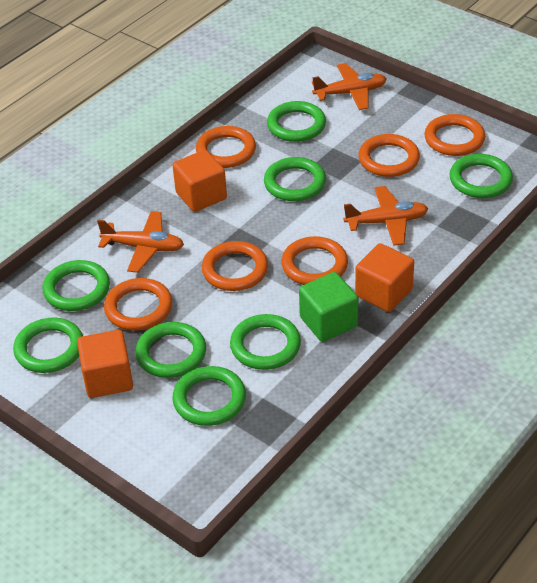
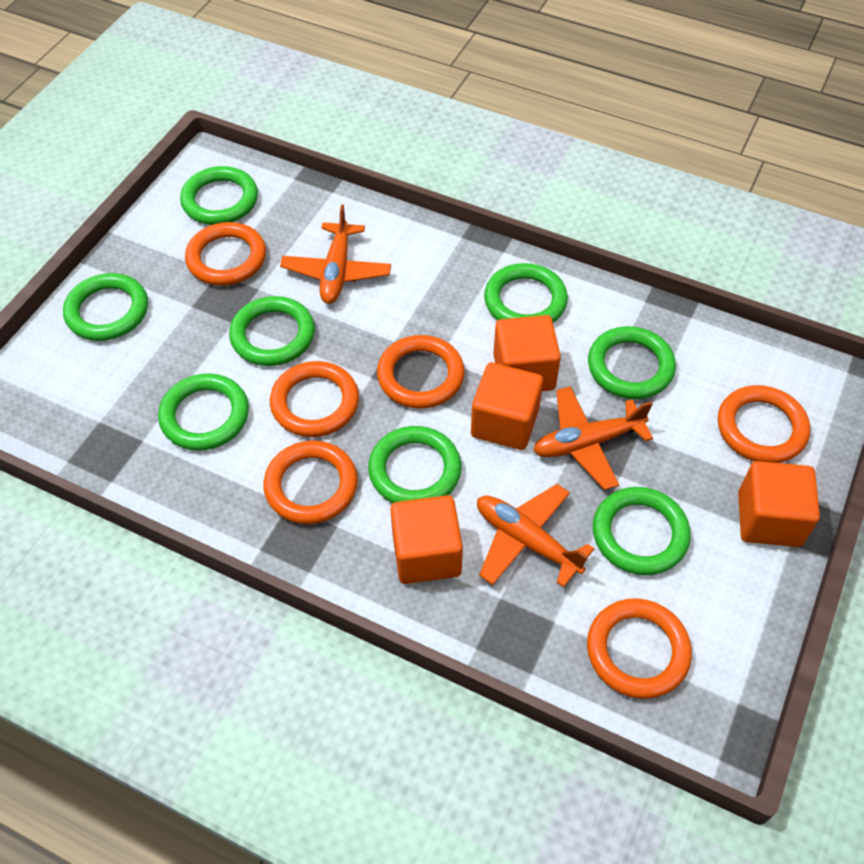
green cube: [299,272,358,342] = 1 -> none = 0
orange cube: [77,330,133,398] [172,150,227,212] [355,243,414,312] = 3 -> [390,495,463,584] [471,363,543,450] [493,315,561,391] [738,461,820,547] = 4

